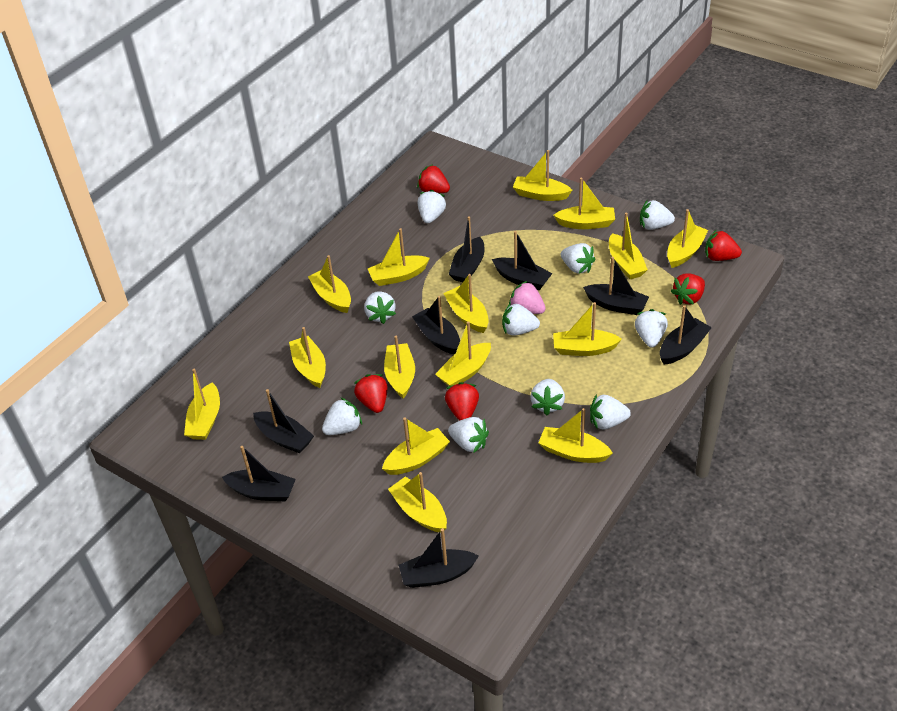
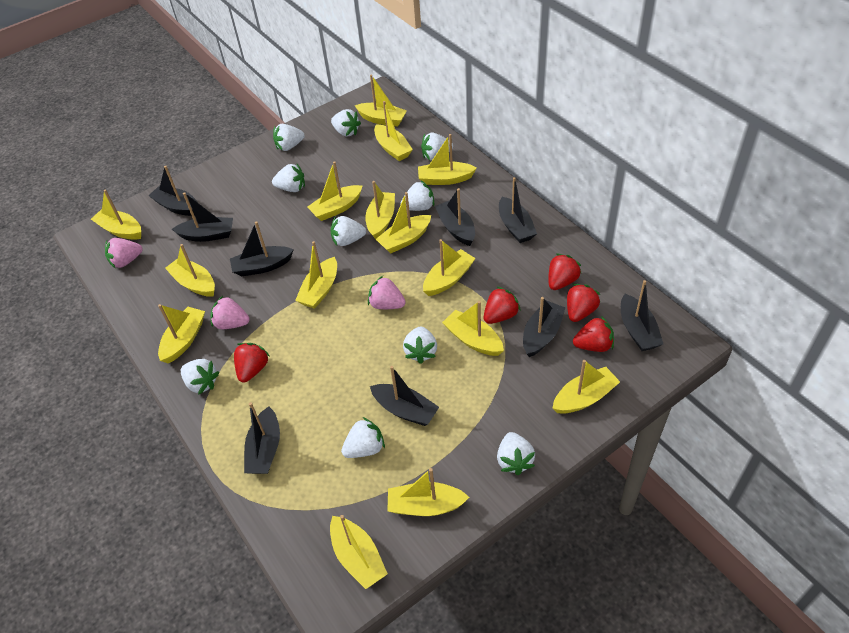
black boat: [222,446,296,501] [253,389,314,454] [399,528,479,588] [412,296,460,355] [449,216,484,282] [492,231,553,290] [583,257,649,315] [660,305,712,365] = 8 -> [148,166,198,216] [172,192,233,242] [230,221,294,277] [244,402,280,474] [370,366,439,426] [435,188,475,246] [499,177,537,243] [523,297,565,357] [621,280,663,351] = 9
pink strawberry: [509,281,546,314] = 1 -> [105,238,143,269] [211,296,250,329] [368,276,406,309] = 3

